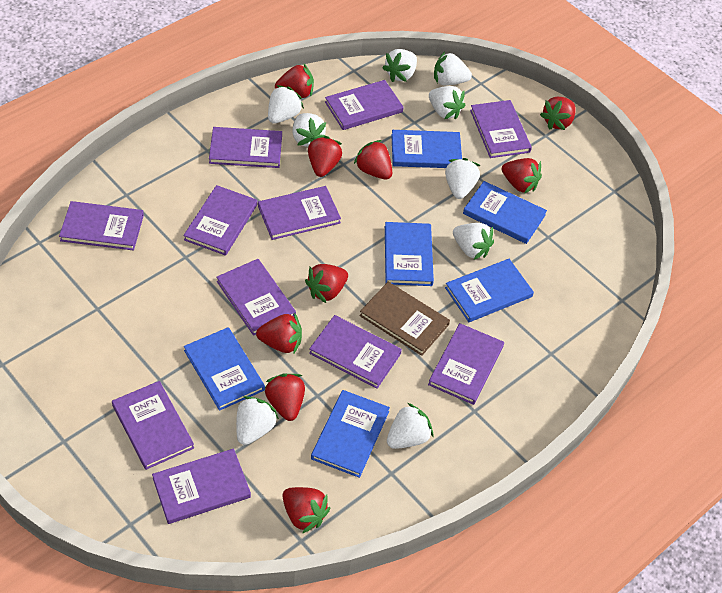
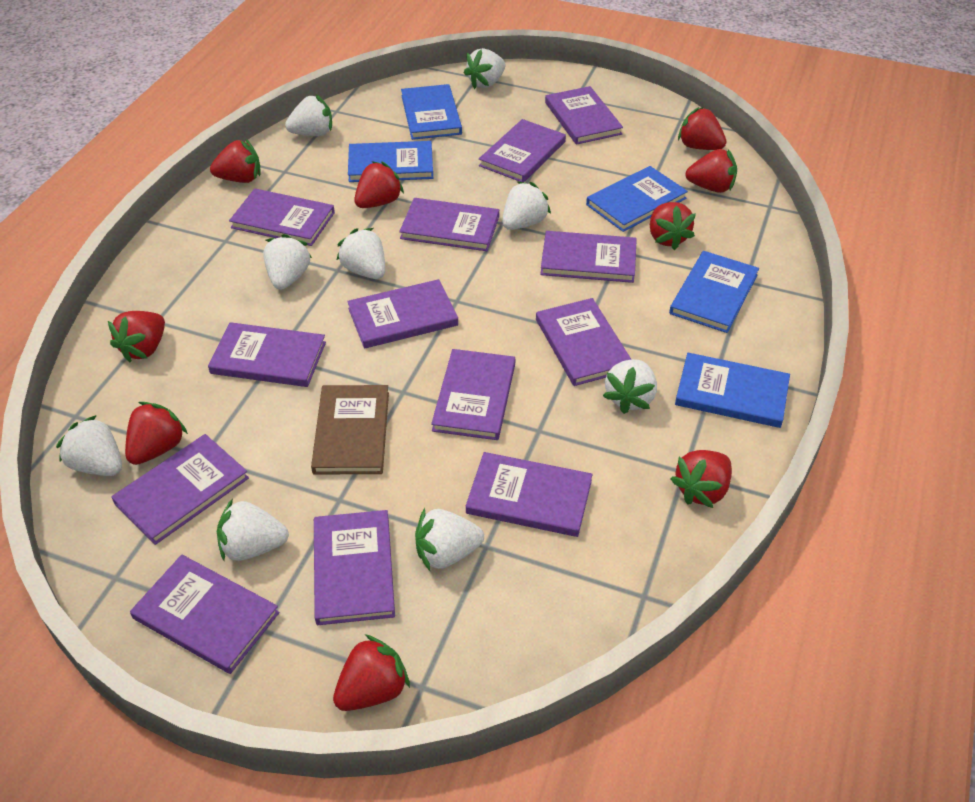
blue book: [184,327,265,411] [311,390,390,478] [385,222,434,286] [391,130,462,168] [445,259,534,322] [463,181,547,244] = 6 -> [348,141,433,182] [401,84,462,140] [586,166,688,232] [669,251,759,333] [675,353,790,428] = 5
purple book: [59,201,144,251] [112,381,194,470] [152,449,251,524] [183,185,257,256] [209,127,282,168] [216,259,296,336] [258,186,341,240] [309,315,402,389] [325,80,403,130] [428,323,504,405] [470,100,532,158] = 11 -> [111,434,249,545] [130,554,280,674] [208,322,326,387] [229,188,335,246] [314,510,395,625] [347,279,458,349] [399,198,499,251] [431,349,515,440] [466,452,593,537] [479,119,566,182] [536,298,631,386] [540,231,637,283] [545,86,623,145] = 13

